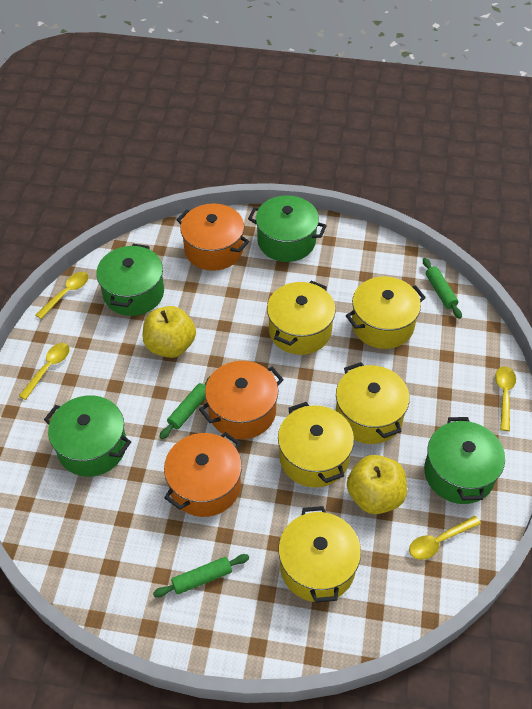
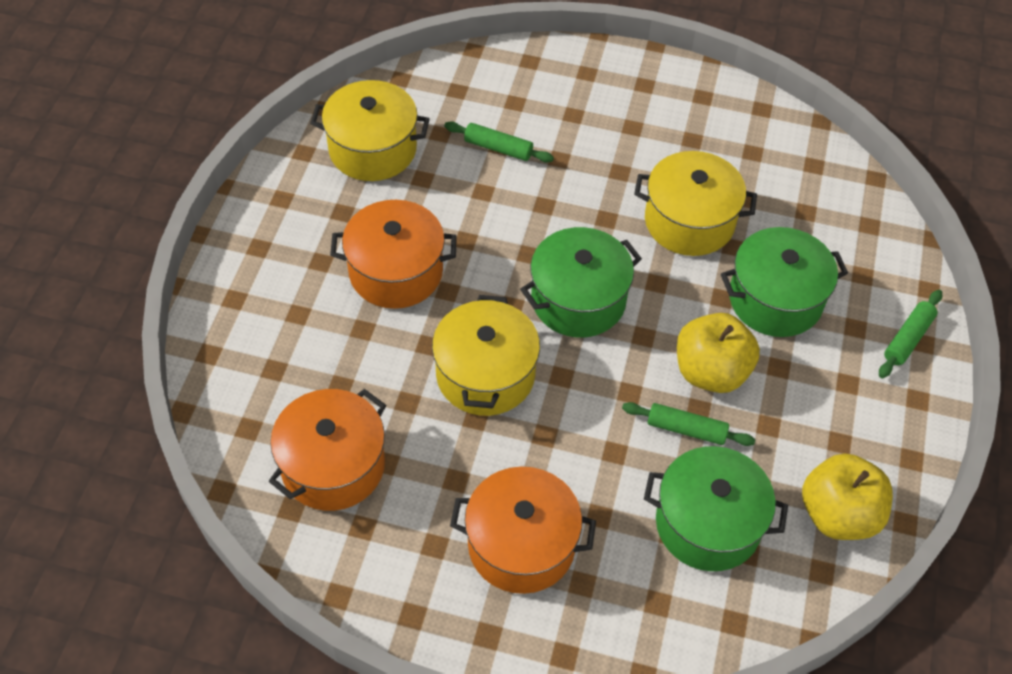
green pot: [44,395,131,477] [96,244,164,316] [248,196,327,262] [424,417,505,504] = 4 -> [520,227,642,338] [644,446,788,571] [721,227,848,337] = 3
yellow pot: [267,281,336,355] [278,402,354,488] [278,506,361,603] [336,362,410,444] [346,277,426,349] = 5 -> [310,80,430,181] [432,295,540,416] [634,151,757,256] = 3
yellow spoon: [19,343,70,400] [36,272,89,319] [409,516,481,560] [495,366,516,431] = 4 -> none = 0

